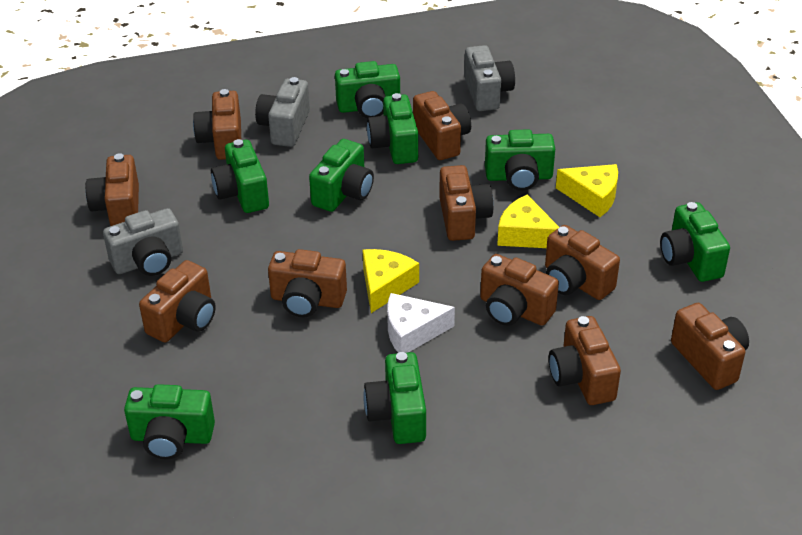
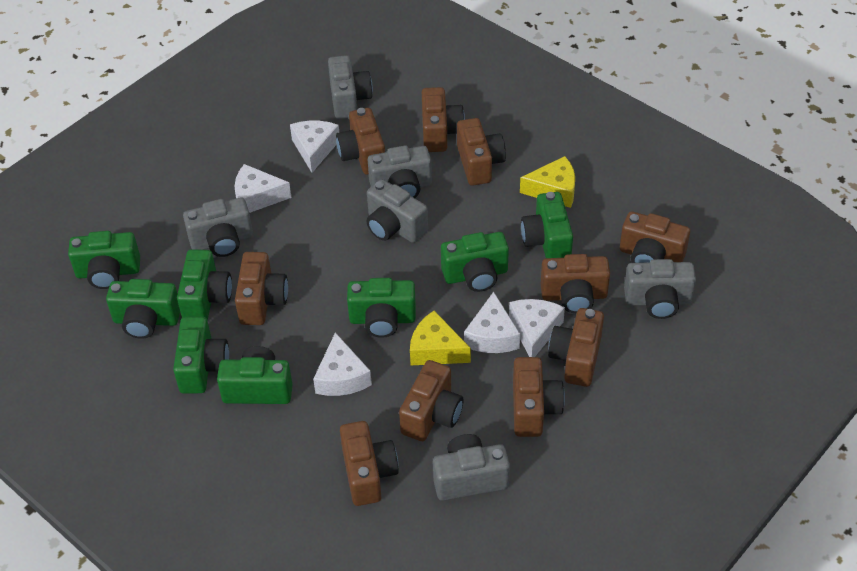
grey camera: [103,208,183,276] [255,77,310,147] [464,45,515,111] = 3 -> [183,197,253,257] [328,55,373,119] [367,179,428,243] [368,146,432,198] [433,434,510,501] [624,259,696,319] = 6
white cheese: [387,293,455,353] = 1 -> [235,164,292,213] [290,121,339,173] [313,332,372,396] [464,292,520,353] [509,299,565,357] = 5
yellow cheese: [362,249,419,313] [497,195,559,248] [556,164,618,217] = 3 -> [410,311,471,365] [520,156,575,208] = 2

